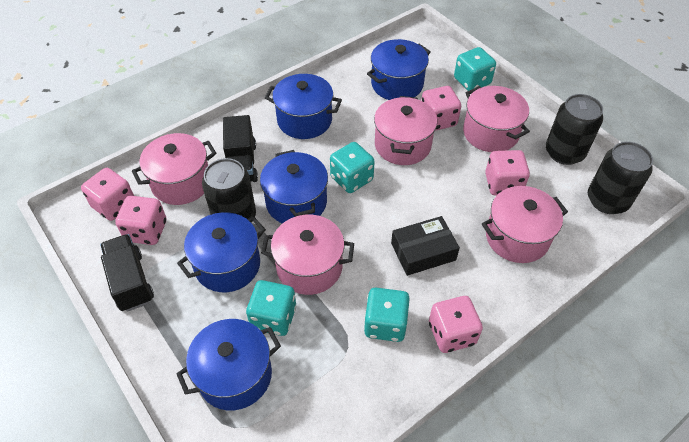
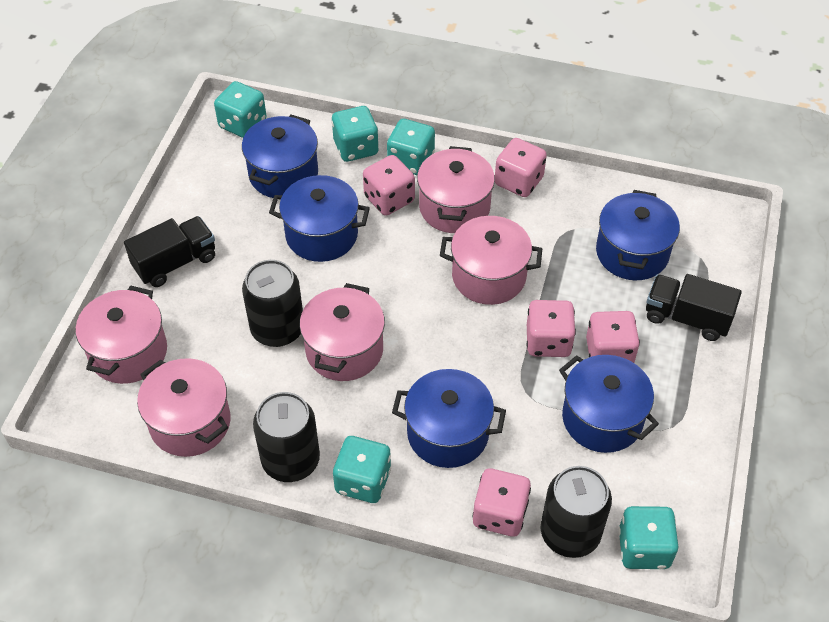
black box: [391,216,460,276] = 1 -> none = 0
turquoise dice: [246,280,296,336] [330,142,375,193] [364,288,410,342] [454,47,496,91] = 4 -> [214,81,267,138] [332,106,379,162] [333,436,391,503] [387,119,435,175] [618,506,678,569] = 5

